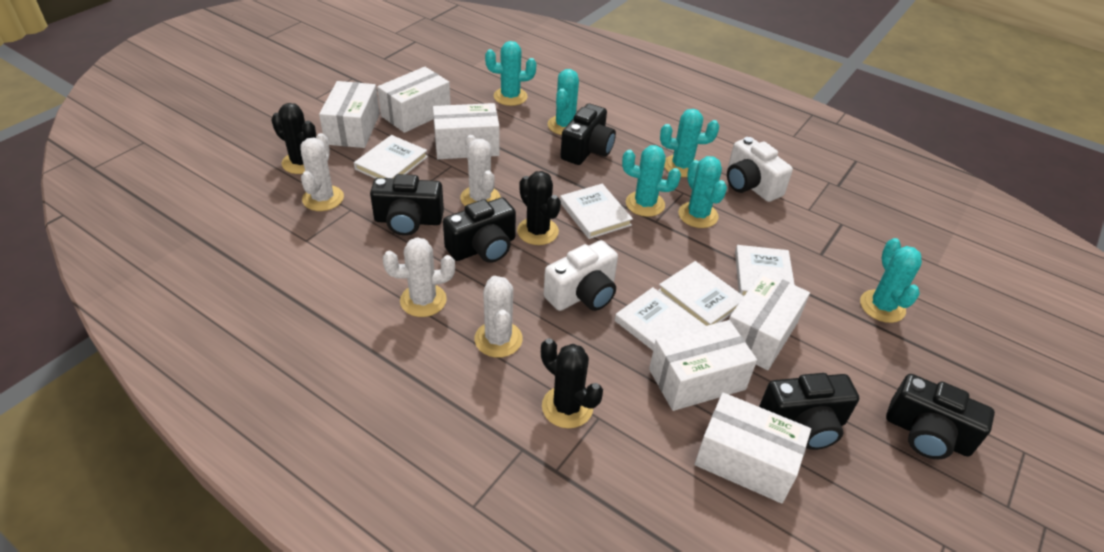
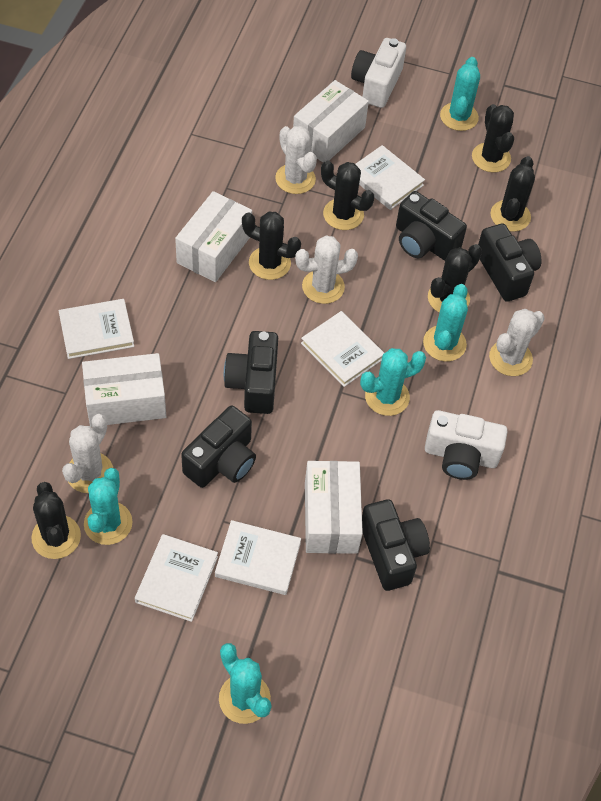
black cactus: [271,103,316,174] [517,171,561,245] [541,338,603,428] = 3 -> [31,482,81,559] [242,212,301,280] [321,160,374,230] [428,244,482,313] [472,104,514,172] [490,156,535,232] = 6
turquoise cactus: [485,41,536,106] [547,69,579,135] [622,145,681,217] [660,109,719,177] [678,156,727,228] [860,238,922,323] = 6 -> [84,468,133,545] [219,643,272,724] [360,348,426,416] [423,284,468,361] [440,57,480,131] = 5
white box: [319,81,380,148] [377,67,451,133] [433,103,500,159] [649,320,757,411] [694,392,811,504] [729,271,810,370] = 6 -> [82,353,166,427] [175,191,252,282] [293,80,369,163] [305,461,363,554] = 4

